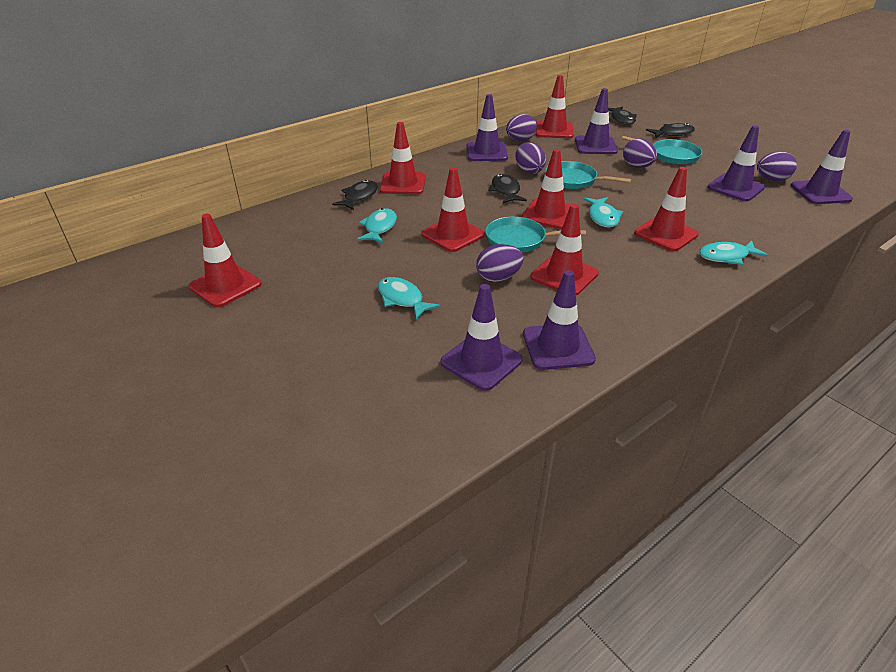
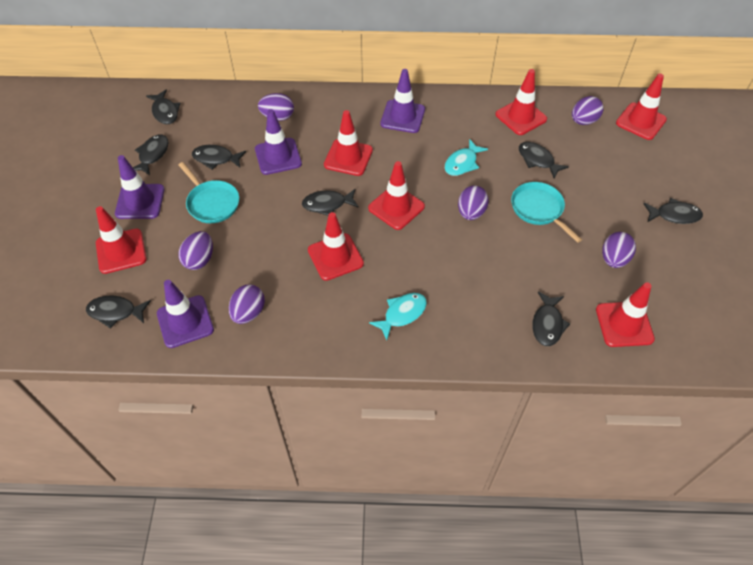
black fish: [332,180,378,210] [488,174,527,203] [608,107,637,125] [646,123,695,138] = 4 -> [86,296,151,329] [133,135,169,175] [146,90,181,124] [192,145,246,170] [302,189,359,215] [519,142,569,179] [532,292,570,346] [643,198,703,224] = 8
purple egg: [476,244,524,282] [506,114,537,141] [515,143,546,174] [623,138,657,168] [757,152,797,181] = 5 -> [178,231,213,270] [229,285,265,324] [258,93,294,121] [458,185,489,220] [572,96,604,125] [602,232,636,268] = 6
purple traffic cone: [441,284,523,391] [466,94,508,161] [523,270,596,370] [575,88,618,154] [708,125,765,201] [791,130,853,204] = 6 -> [115,155,165,219] [157,280,214,348] [255,109,302,175] [380,69,425,133] = 4
turquoise fish: [357,208,397,243] [378,277,440,320] [584,197,623,228] [699,240,768,265] = 4 -> [369,293,427,340] [445,139,488,176] = 2
turquoise pan: [486,217,586,252] [545,161,631,189] [622,136,702,165] = 3 -> [178,162,239,223] [511,182,582,243] = 2

